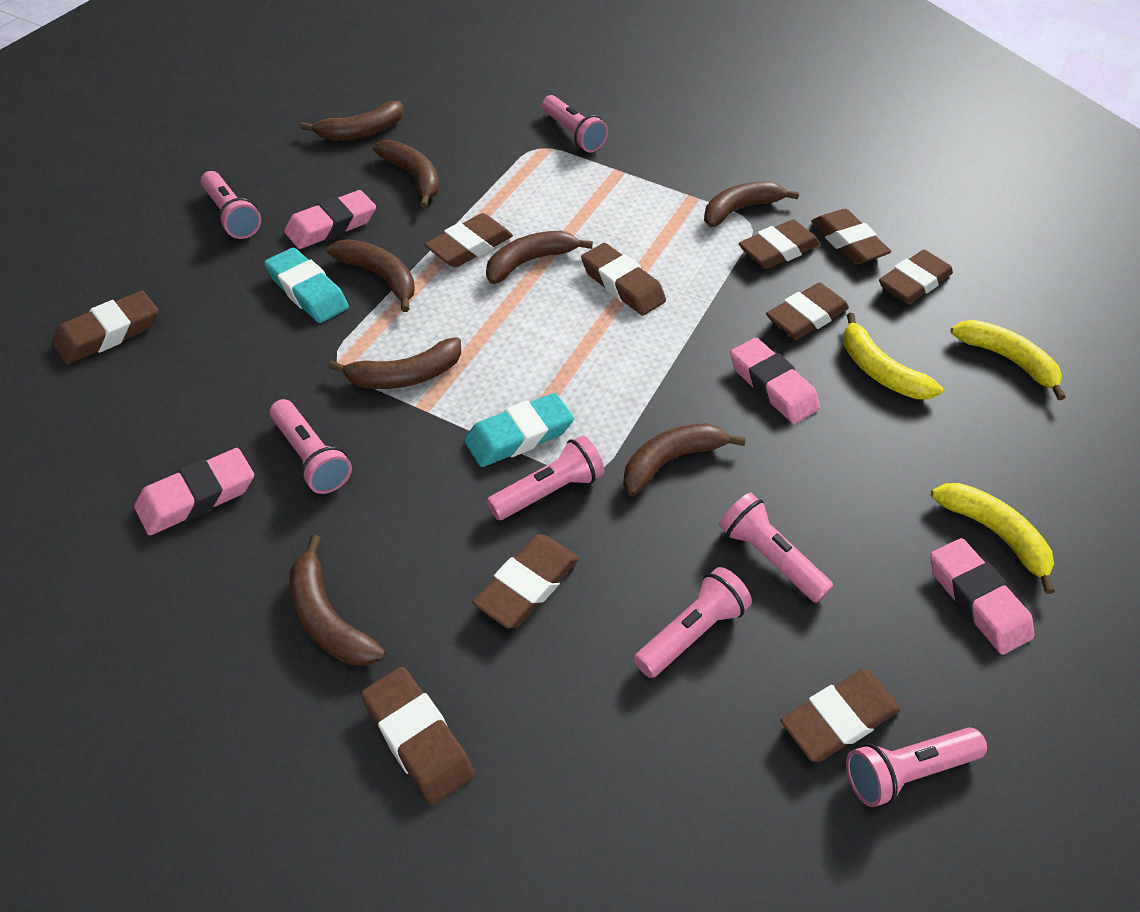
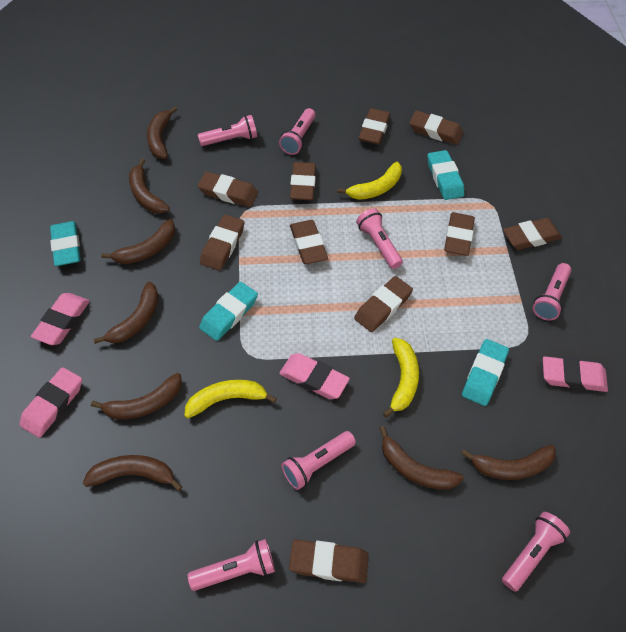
turquoise eraser: [264,248,349,323] [464,393,574,467] = 2 -> [50,221,81,266] [199,282,258,341] [428,150,464,200] [462,339,509,406] = 4

